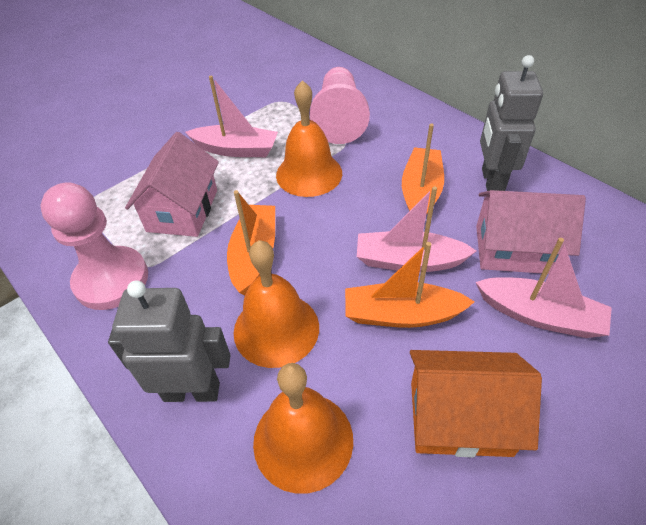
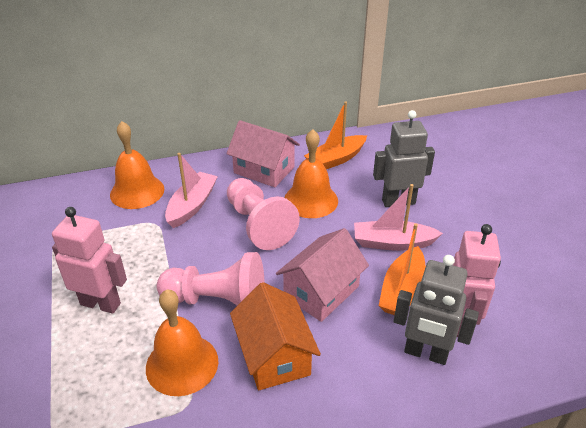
orange boat: [227,190,275,295] [345,242,475,328] [402,123,444,215] = 3 -> [304,101,367,169] [379,223,426,315] = 2
pink boat: [185,76,278,157] [357,186,477,272] [475,238,612,338] = 3 -> [165,153,218,228] [354,184,443,251] = 2
pink robot: none = 0 -> [52,207,127,314] [453,224,501,337] = 2

